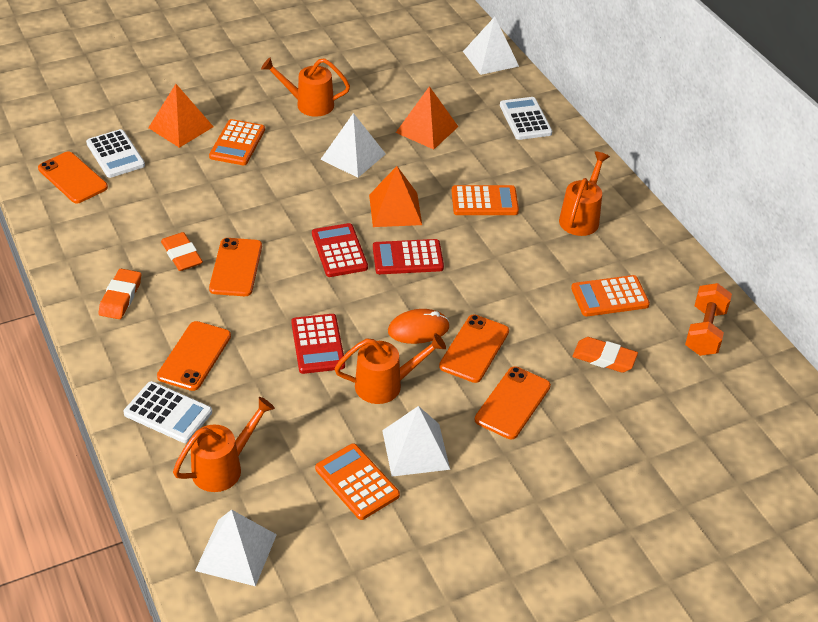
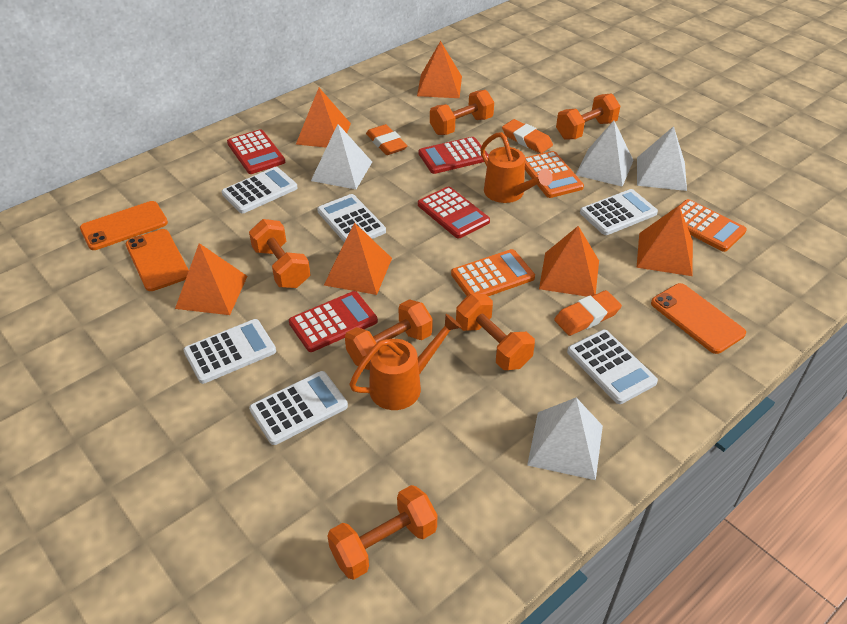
orange calculator: [209,119,265,165] [315,444,400,520] [452,185,519,215] [571,275,650,317] = 4 -> [451,249,535,296] [525,151,584,198] [679,199,747,252] = 3
orange dumbbell: [685,283,732,356] = 1 -> [249,219,310,288] [327,485,437,580] [345,299,432,370] [430,90,494,135] [456,294,535,370] [556,93,620,140] = 6
orange mouse: [388,309,449,344] = 1 -> none = 0
orange phone: [38,152,108,203] [157,321,231,391] [209,238,262,296] [439,314,509,383] [475,366,551,439] = 5 -> [80,201,168,250] [126,229,189,291] [651,283,746,354] = 3
orange pyramid: [148,84,214,148] [369,166,422,227] [396,86,458,150] = 3 -> [175,243,247,315] [296,88,351,147] [324,223,392,295] [417,41,462,98] [539,226,599,296] [637,206,693,276] = 6
orange watering can: [173,397,275,492] [261,57,350,117] [334,333,446,404] [559,151,610,236] = 4 -> [349,314,462,410] [480,132,553,203] = 2
red calculator: [291,314,345,374] [312,223,368,277] [373,239,444,274] = 3 -> [227,129,285,174] [289,291,378,352] [418,186,490,238] [419,137,489,174] = 4
white calculator: [86,129,145,178] [123,381,212,443] [500,97,552,140] = 3 -> [183,319,276,384] [222,167,298,213] [249,371,348,445] [317,194,386,242] [567,330,658,404] [580,189,658,235] = 6

